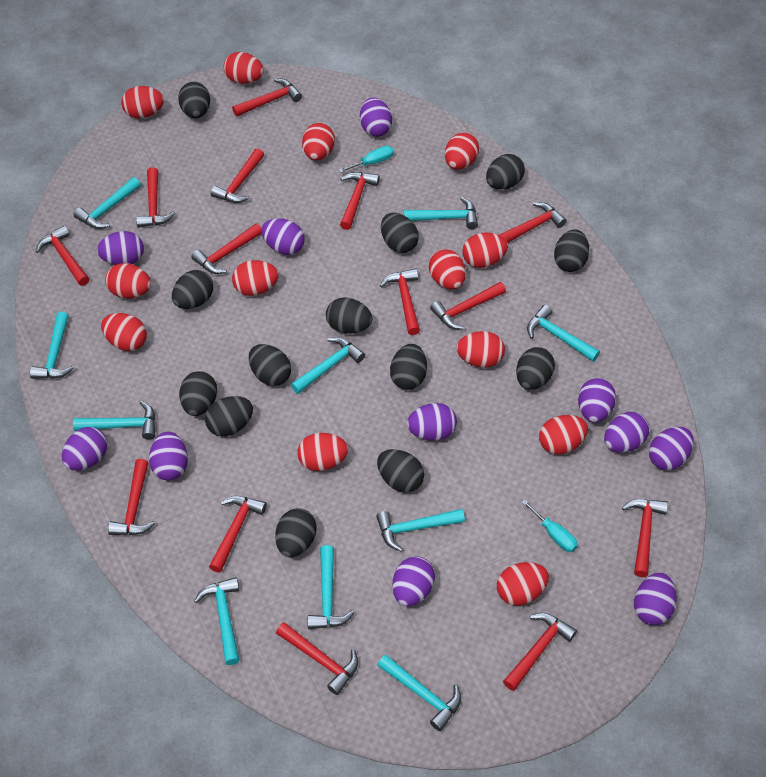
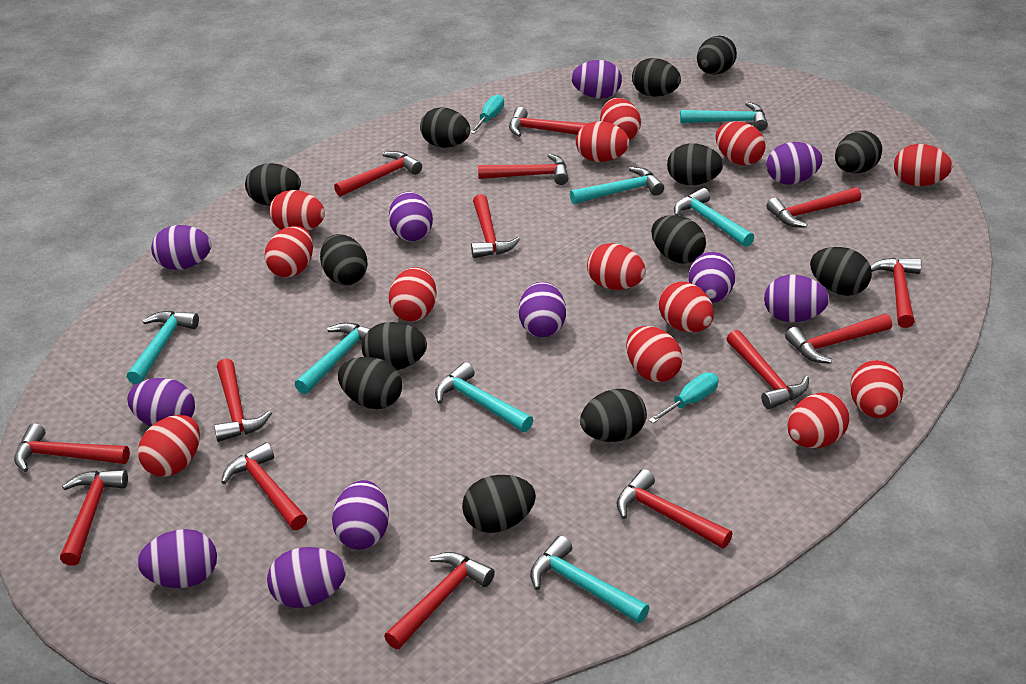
turquoise hammer: [30,312,74,379] [73,177,141,229] [73,401,155,440] [194,577,240,665] [291,337,365,394] [308,545,354,629] [376,509,465,552] [377,654,461,731] [404,197,478,229] [527,305,600,362] = 10 -> [127,311,199,384] [295,322,371,394] [435,362,533,432] [530,536,650,623] [570,167,664,204] [674,188,754,247] [680,102,768,131] = 7

